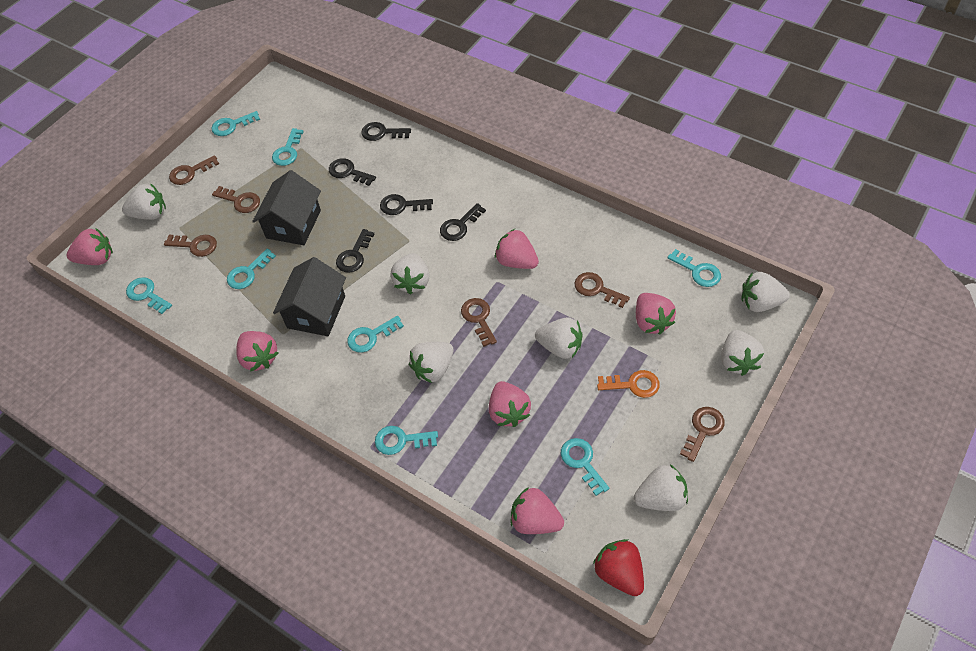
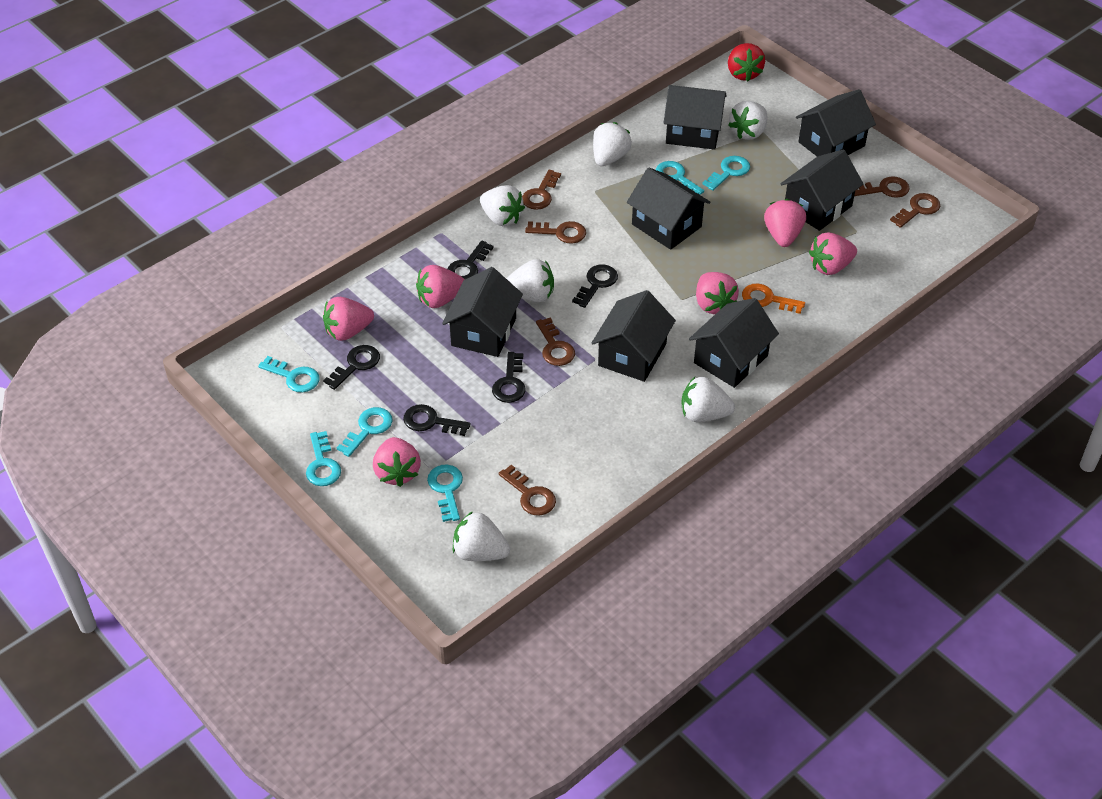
black house: [252,170,321,245] [273,257,346,336] = 2 -> [442,267,523,357] [592,290,676,382] [627,167,710,250] [663,85,727,150] [689,298,779,388] [781,149,864,231] [796,89,876,156] = 7
turquoise key: [126,277,172,314] [211,111,260,136] [227,249,276,289] [272,128,304,166] [347,316,404,353] [375,426,438,455] [561,438,609,496] [667,249,721,287] = 8 -> [258,356,320,392] [306,431,341,486] [337,407,393,457] [427,465,463,522] [656,161,704,195] [702,156,750,191] = 6
white strawberry: [122,183,166,220] [390,253,430,295] [409,342,453,383] [535,317,582,359] [634,465,688,511] [721,330,765,376] [742,272,790,312] = 7 -> [453,511,510,561] [480,185,525,226] [506,259,554,302] [593,122,632,166] [682,377,735,422] [728,101,767,140] = 6

